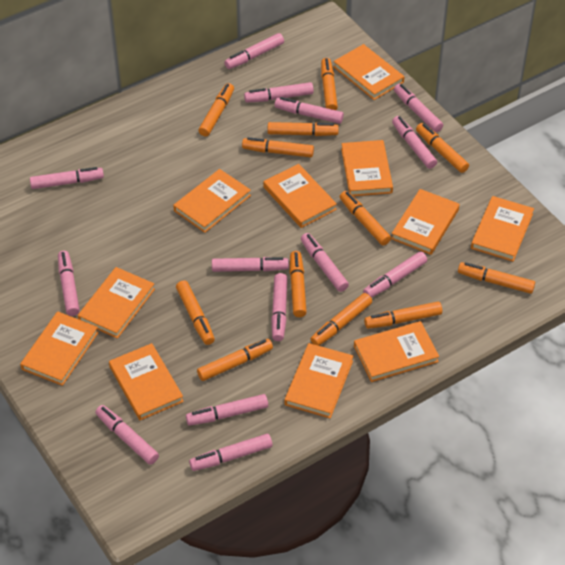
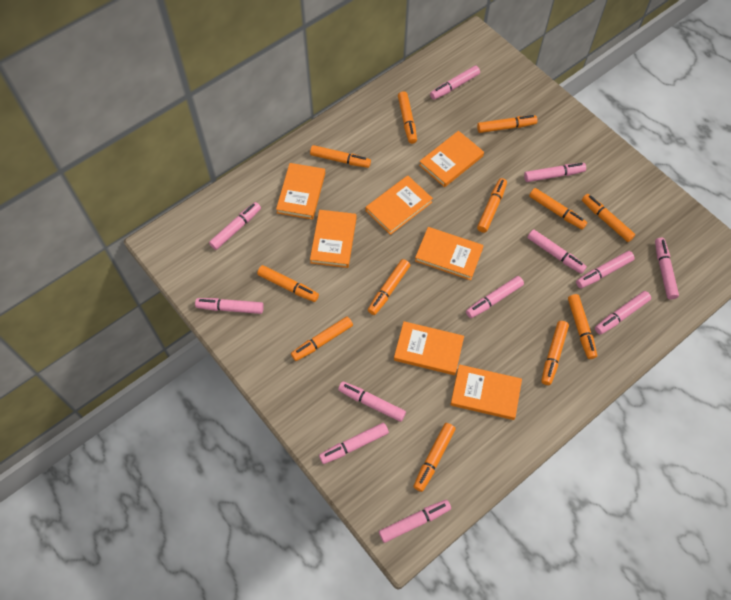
orange book: [20,311,99,386] [78,267,155,339] [109,343,184,420] [173,169,251,233] [263,164,337,228] [285,343,353,418] [334,44,404,100] [341,140,393,196] [354,321,439,382] [391,189,460,255] [471,196,534,262] = 11 -> [276,163,325,220] [310,210,357,268] [366,175,433,235] [394,321,464,375] [415,227,484,280] [419,131,484,187] [450,364,522,420] = 7
pink marker: [30,167,104,189] [58,251,80,316] [95,405,159,465] [186,394,268,426] [189,434,273,471] [212,257,289,272] [224,33,284,69] [244,82,314,103] [271,273,287,341] [275,97,344,124] [301,233,349,292] [363,251,427,298] [392,116,437,169] [394,84,443,132] = 14 -> [195,298,264,314] [209,202,261,250] [319,423,389,464] [338,381,406,422] [379,500,451,543] [430,65,480,100] [466,276,524,318] [524,163,586,182] [527,229,587,274] [576,251,635,288] [595,291,651,335] [655,238,679,299] = 12

